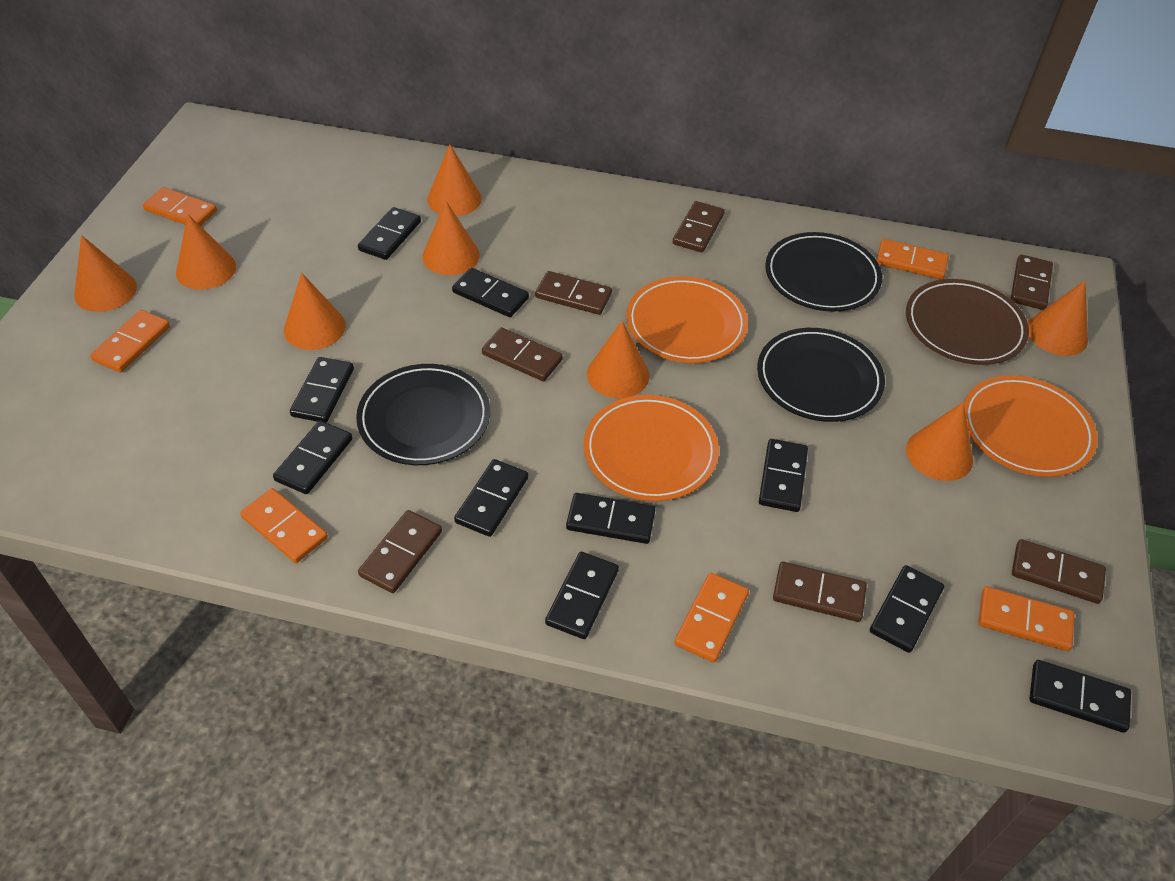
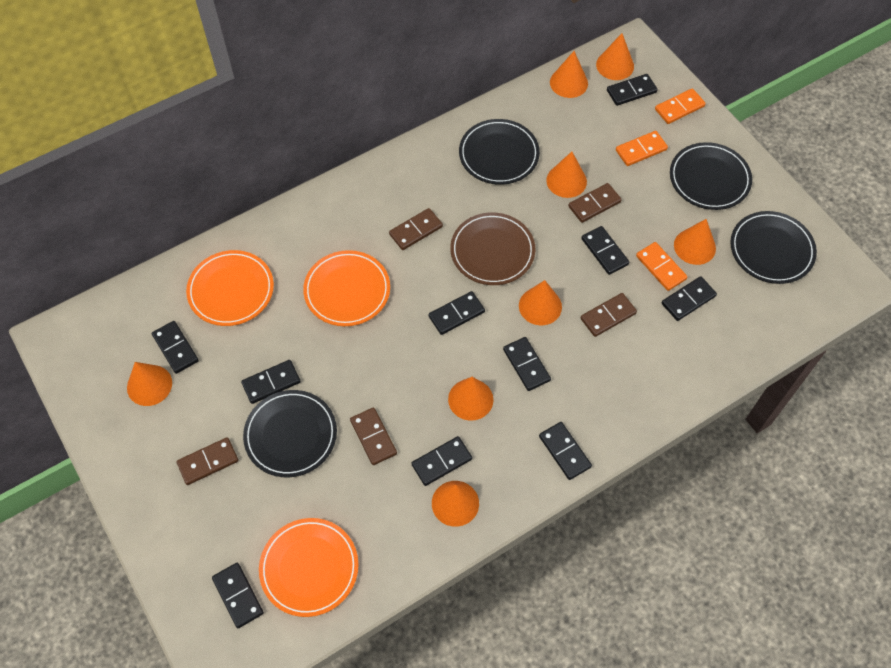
black plate: [356,364,490,465] [757,328,885,422] [765,232,882,312] = 3 -> [243,390,337,477] [459,119,540,185] [670,142,752,210] [730,211,817,284] = 4
brown domino: [358,510,442,593] [482,327,563,381] [535,271,612,315] [673,201,724,252] [773,562,867,622] [1011,254,1053,310] [1012,539,1106,604] = 7 -> [177,437,238,485] [350,408,397,465] [389,208,443,250] [568,183,622,223] [581,293,637,337] = 5
orange domino: [90,310,170,373] [143,187,217,226] [240,488,328,563] [674,573,749,662] [876,239,949,280] [978,586,1074,651] = 6 -> [616,131,668,166] [636,242,687,291] [655,88,706,124] = 3

